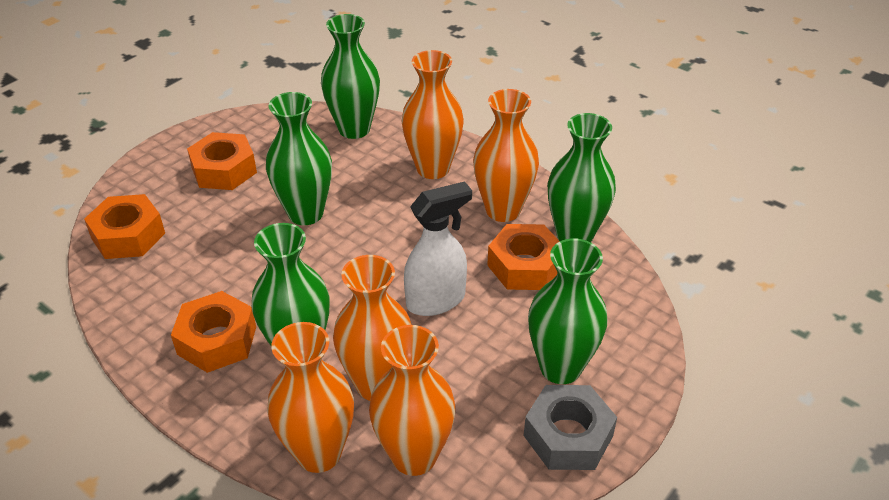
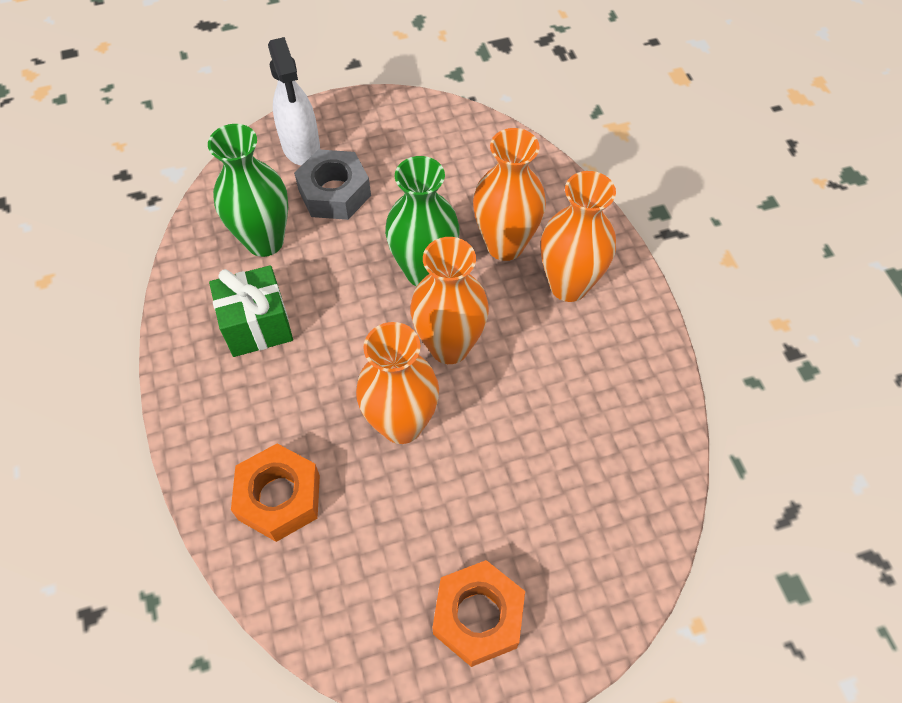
green gift: none = 0 -> [209,265,293,357] = 1
green vase: [252,223,330,345] [266,92,332,225] [321,14,380,139] [528,238,607,384] [547,113,616,242] = 5 -> [208,124,288,257] [385,156,460,286] = 2
orange nut: [84,194,165,259] [171,291,256,373] [187,132,257,190] [487,224,560,290] = 4 -> [231,444,320,542] [432,560,525,667] = 2
orange vase: [267,322,354,473] [333,255,412,401] [369,325,456,476] [401,50,464,179] [473,89,539,222] = 5 -> [356,322,439,444] [410,237,489,364] [473,128,546,261] [541,171,616,302] = 4

